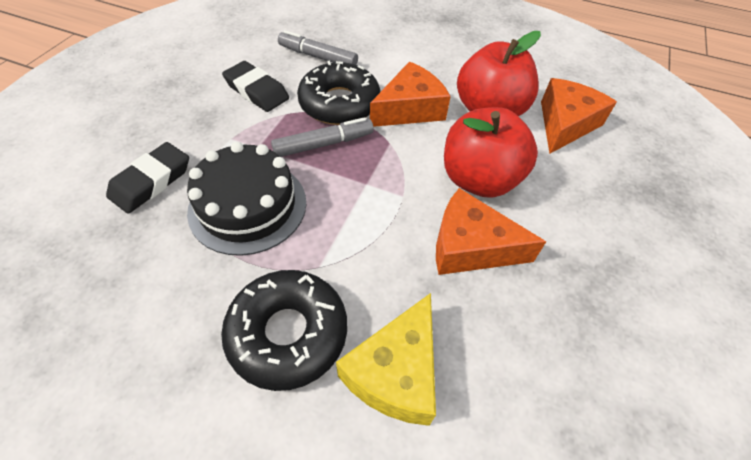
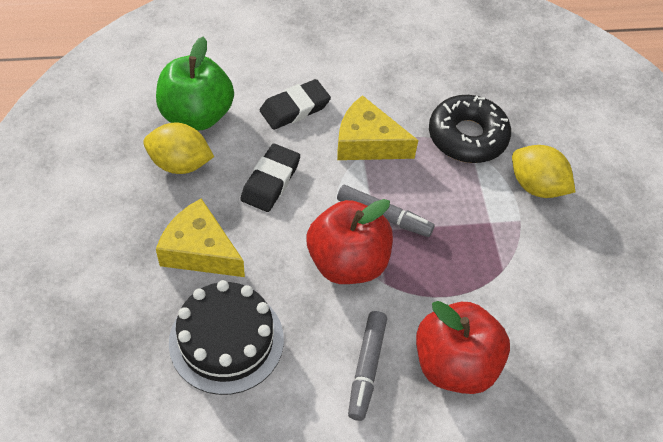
black donut: [221,270,347,391] [297,60,381,125] = 2 -> [429,95,511,163] = 1
green apple: none = 0 -> [156,37,234,131] = 1
orange cheese: [370,62,451,127] [436,188,546,275] [541,78,617,153] = 3 -> none = 0
yellow cheese: [336,293,436,426] = 1 -> [156,198,245,277] [337,95,418,160] = 2
yellow lemon: none = 0 -> [143,123,214,174] [512,145,575,198] = 2

